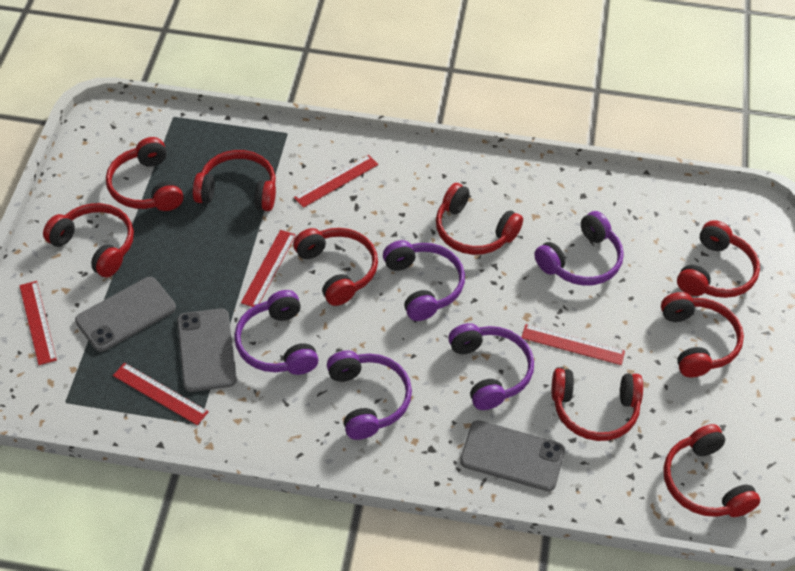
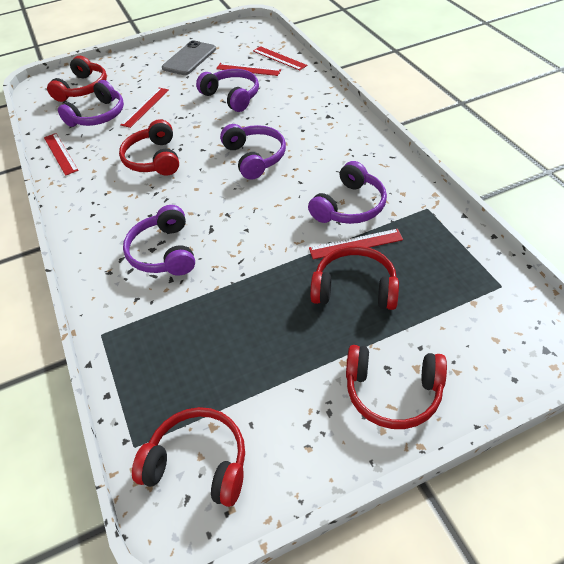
grey phone: [75,277,176,352] [177,308,237,392] [460,420,565,491] = 3 -> [162,40,216,75] = 1
red headphones: [43,203,134,277] [106,137,183,211] [193,150,276,211] [293,228,378,306] [436,183,523,255] [552,368,643,441] [661,292,744,377] [663,424,760,517] [677,220,760,298] = 9 -> [47,56,107,102] [119,119,179,176] [132,407,245,507] [310,246,399,310] [346,345,447,429] = 5

